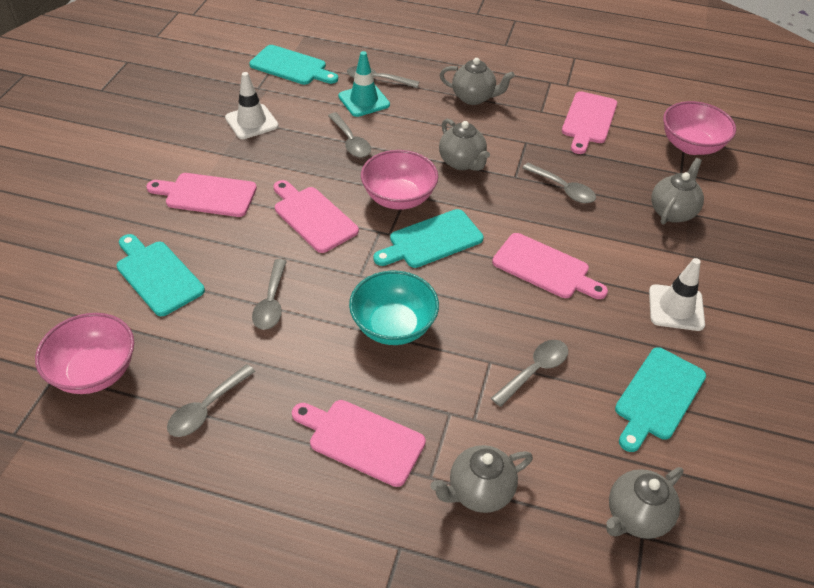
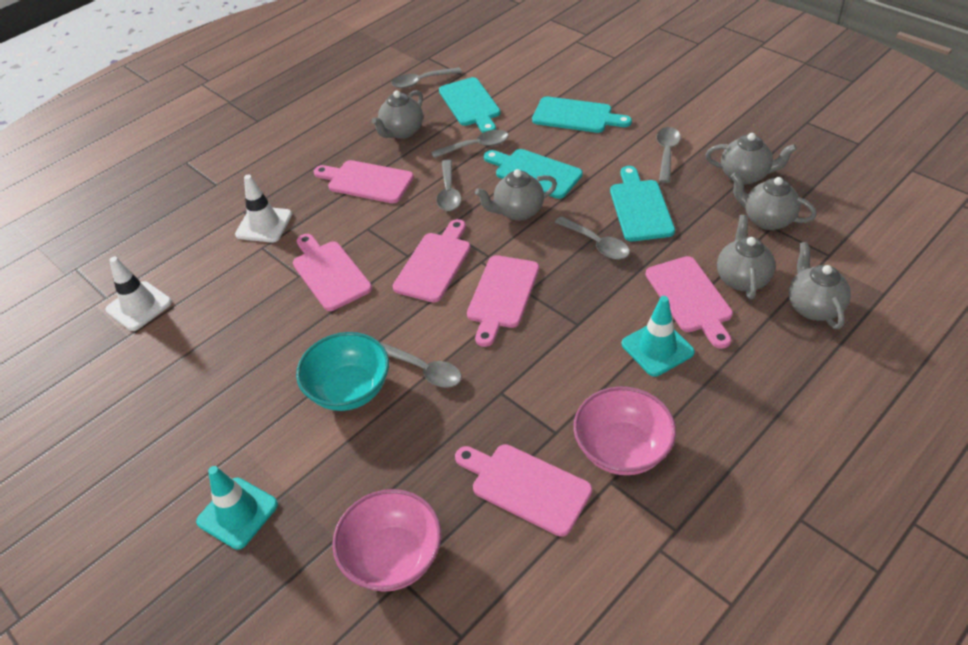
grey teapot: [430,445,533,513] [439,119,490,171] [440,58,515,105] [606,467,684,539] [651,158,704,224] = 5 -> [372,90,423,139] [475,169,557,221] [706,133,797,185] [717,215,775,299] [730,172,817,230] [789,242,851,329] = 6
pink bowl: [35,313,134,394] [361,150,438,210] [663,101,736,155] = 3 -> [332,489,441,592] [573,387,676,475] = 2
pink cutting board: [146,173,257,217] [274,180,359,253] [292,400,426,487] [492,233,608,299] [562,91,617,154] = 5 -> [293,234,372,311] [314,160,414,203] [393,219,471,303] [455,444,592,537] [467,255,539,347] [646,256,733,349] = 6
turquoise traffic cone: [338,51,390,117] = 1 -> [196,466,278,550] [622,296,695,377] = 2

